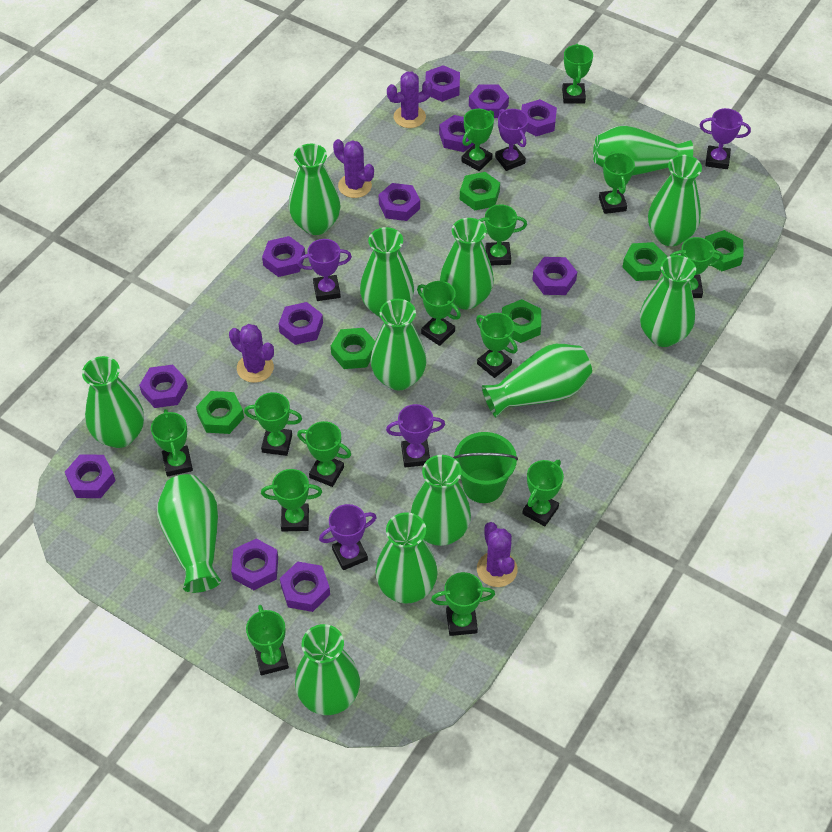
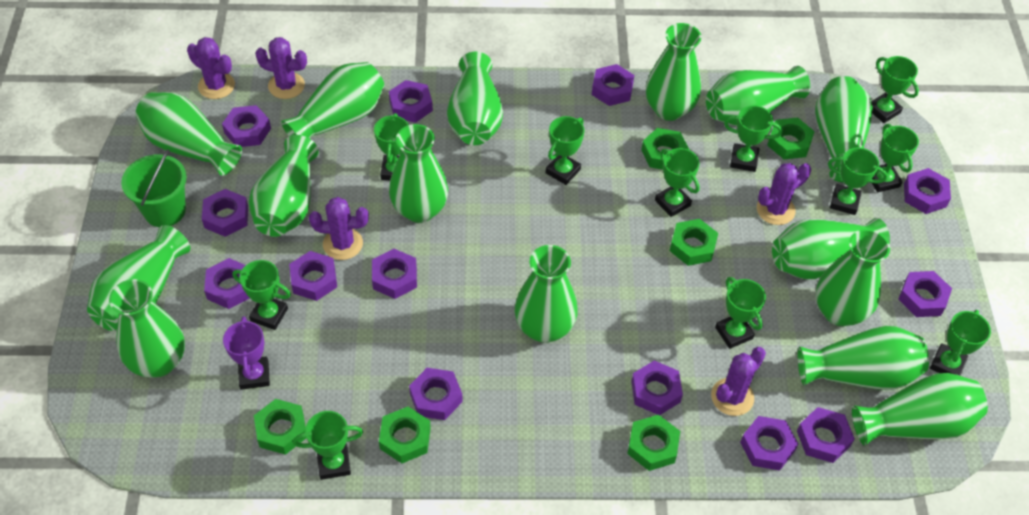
green trophy: [151,409,193,477] [244,392,302,456] [246,605,289,675] [261,469,322,531] [297,421,351,487] [417,281,461,346] [431,572,495,636] [461,109,494,171] [476,313,518,378] [478,204,527,266] [522,460,564,526] [562,44,593,104] [599,151,635,214] [670,237,723,298] = 14 -> [232,260,291,330] [293,411,363,480] [374,113,409,180] [545,116,584,185] [655,148,700,217] [715,277,766,349] [724,105,782,172] [828,148,888,215] [871,56,919,123] [872,124,919,192] [930,310,991,376] = 11
green vase: [82,356,144,448] [157,474,221,593] [289,144,341,235] [295,624,360,715] [360,227,414,318] [370,299,427,391] [375,512,438,604] [411,455,471,546] [440,218,494,310] [482,344,592,417] [593,126,693,176] [640,255,696,347] [648,155,702,246] = 13 -> [87,225,190,331] [109,279,185,378] [135,92,242,176] [249,135,319,237] [281,62,385,139] [389,124,448,223] [447,52,503,145] [515,245,578,343] [646,23,701,121] [706,66,810,126] [772,218,890,279] [798,326,929,390] [815,76,873,182] [816,229,890,326] [852,373,988,446] = 15
purple cactus: [229,324,274,383] [333,139,374,198] [387,72,432,128] [477,522,518,587] = 4 -> [187,37,235,99] [255,37,307,99] [309,197,369,260] [711,347,766,416] [757,163,811,225] = 5
purple nut: [65,454,116,498] [139,364,188,408] [231,539,278,590] [262,236,305,277] [279,302,323,345] [280,561,330,612] [378,183,420,221] [425,65,460,102] [439,115,474,152] [469,85,509,118] [521,99,557,136] [532,257,577,295] = 12 -> [202,189,248,237] [204,258,250,309] [222,105,271,147] [289,251,337,301] [372,249,417,299] [389,80,433,123] [409,368,463,420] [592,64,634,106] [631,361,683,415] [740,416,798,471] [797,407,855,463] [898,271,952,317] [904,168,951,214] = 13
purple trophy: [297,239,352,301] [319,504,377,570] [386,404,445,467] [495,109,528,171] [700,108,751,169] = 5 -> [223,316,270,390] = 1

